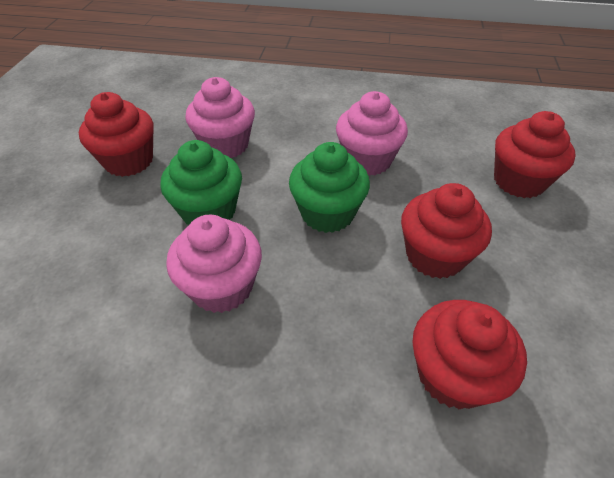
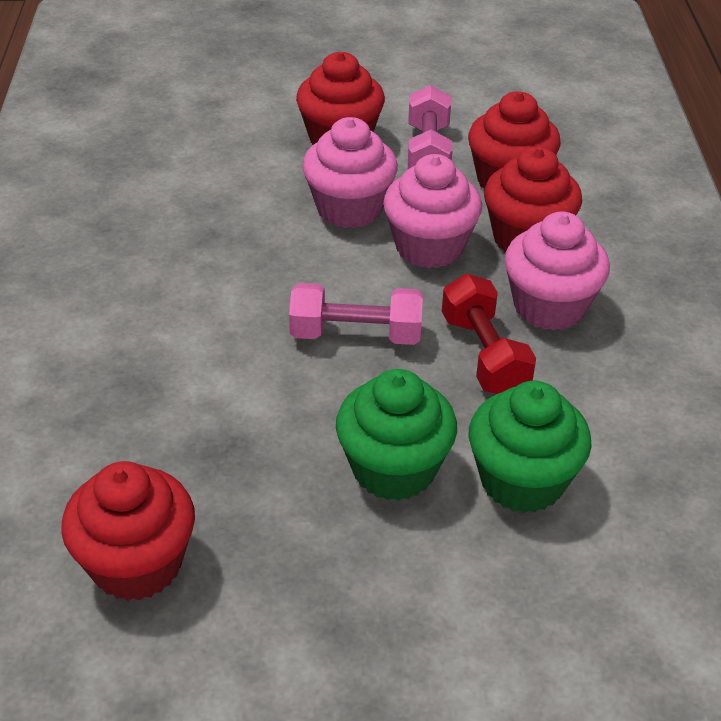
pink dumbbell: none = 0 -> [289,283,423,345] [408,85,453,169] = 2
red dumbbell: none = 0 -> [442,274,536,394] = 1

